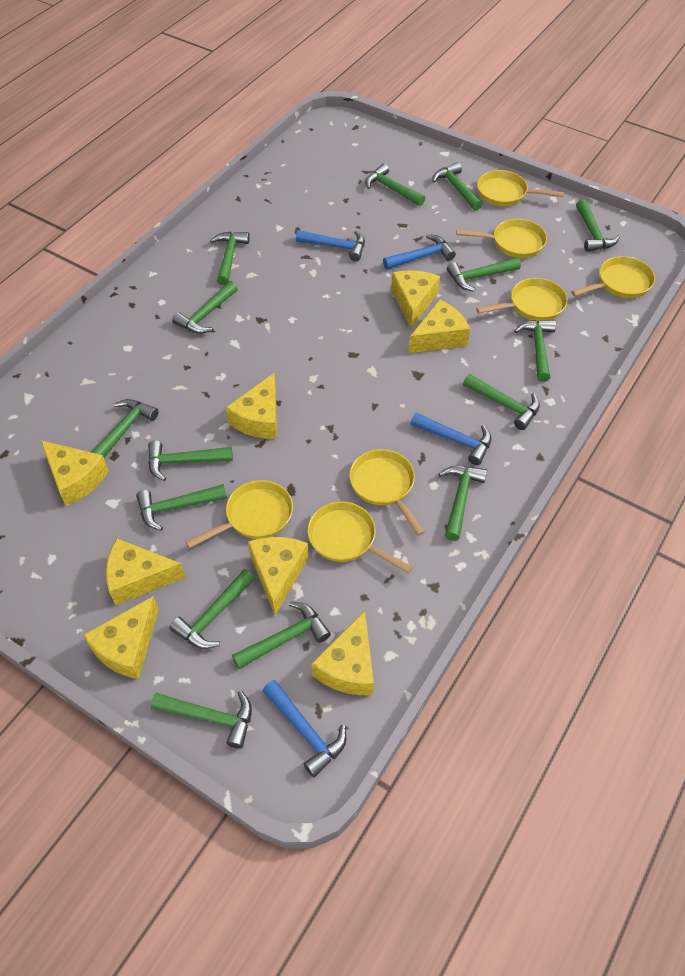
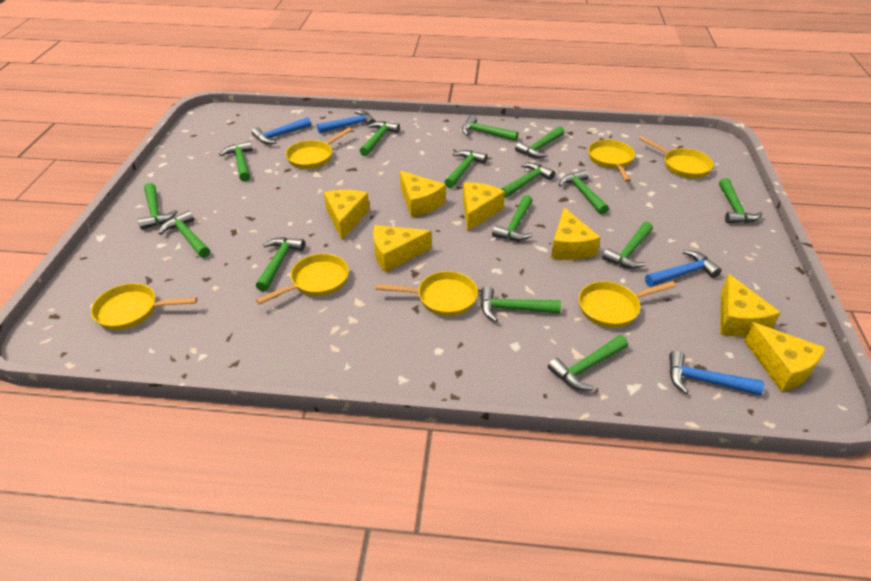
yellow cheese: [41,441,109,506] [83,596,159,679] [106,539,186,605] [226,373,277,439] [248,537,309,615] [311,611,374,695] [391,270,440,329] [409,299,470,353] = 8 -> [324,190,369,240] [373,225,431,272] [400,170,446,217] [463,182,505,232] [551,207,601,260] [720,274,781,337] [744,322,825,392] = 7

